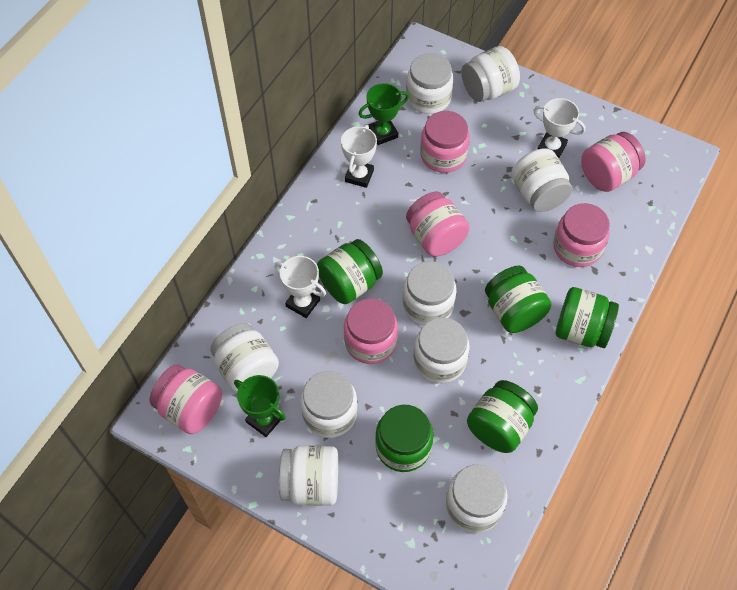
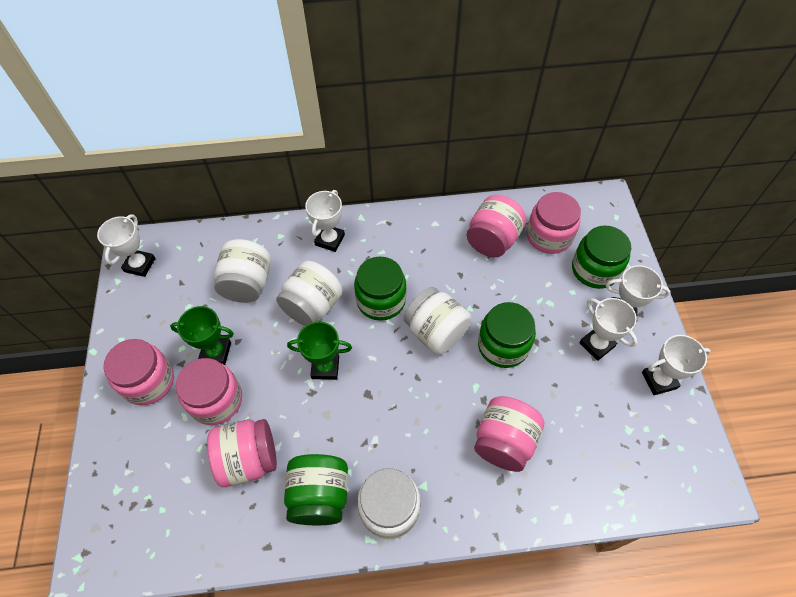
green jar: [317,239,383,304] [375,405,433,472] [467,380,538,453] [485,265,551,333] [556,287,619,348] = 5 -> [284,454,348,525] [354,257,406,321] [478,302,536,368] [572,226,631,289] = 4
white jar: [210,323,279,392] [279,445,338,506] [300,371,358,438] [403,261,456,326] [406,53,454,114] [413,317,470,384] [446,464,508,533] [461,46,520,102] [511,149,573,212] = 9 -> [214,239,271,303] [276,261,343,326] [357,468,421,539] [404,287,472,354] = 4
white trophy: [275,256,326,318] [341,125,377,188] [533,98,586,158] = 3 -> [97,214,155,277] [305,190,345,252] [579,298,637,361] [606,265,670,323] [642,335,711,395] = 5

